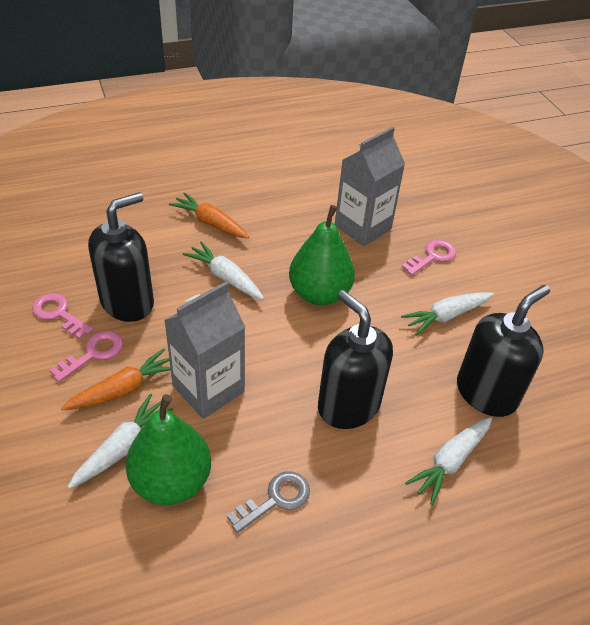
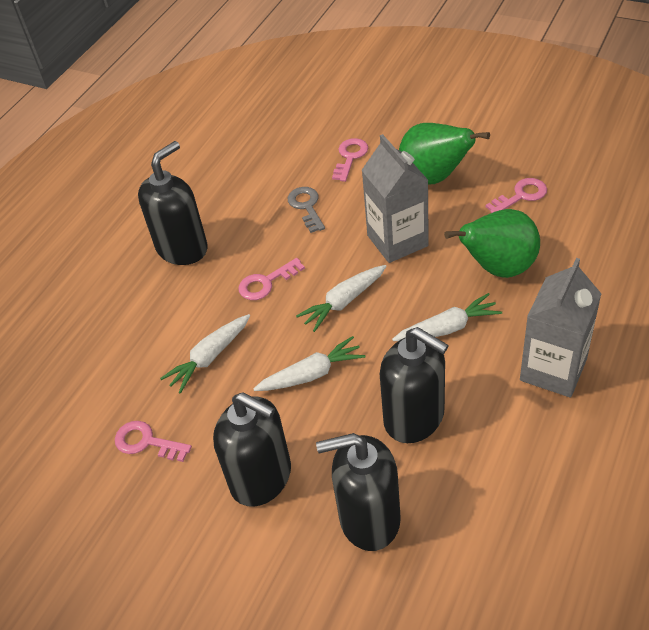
black soap dispenser: [88,192,154,322] [318,290,393,429] [457,285,550,417] = 3 -> [138,141,208,265] [213,392,291,507] [316,433,401,551] [380,327,449,443] = 4
orange carrot: [61,349,171,410] [169,192,249,239] = 2 -> none = 0
pink key: [32,293,93,339] [49,331,123,382] [402,240,456,275] = 3 -> [115,421,192,462] [238,258,305,300] [332,138,368,182] [485,178,547,213] = 4

